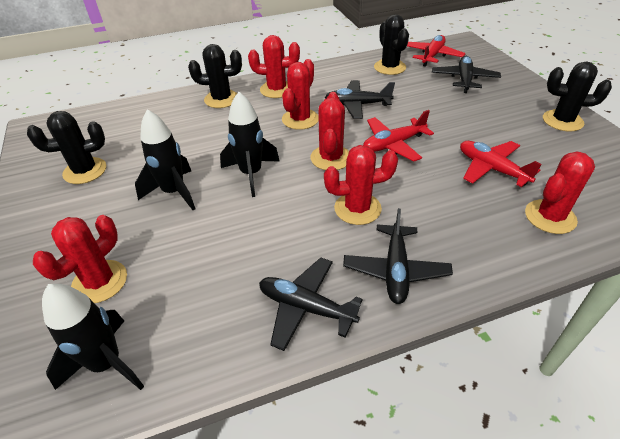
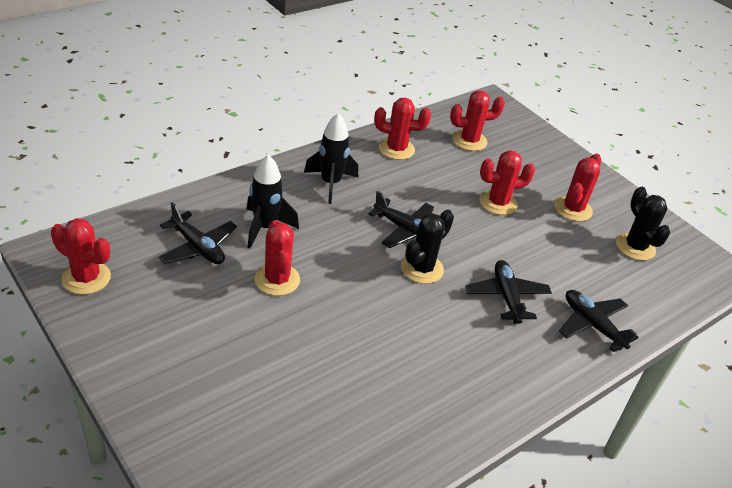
black cactus: [27,111,106,184] [188,44,242,108] [374,14,409,75] [543,62,612,132] = 4 -> [401,210,454,284] [616,187,670,261] = 2
black rocket: [42,284,144,390] [135,109,196,210] [220,92,280,197] = 3 -> [247,155,299,248] [304,113,358,204] = 2
red plane: [363,110,434,162] [407,35,466,67] [460,141,542,187] = 3 -> none = 0

